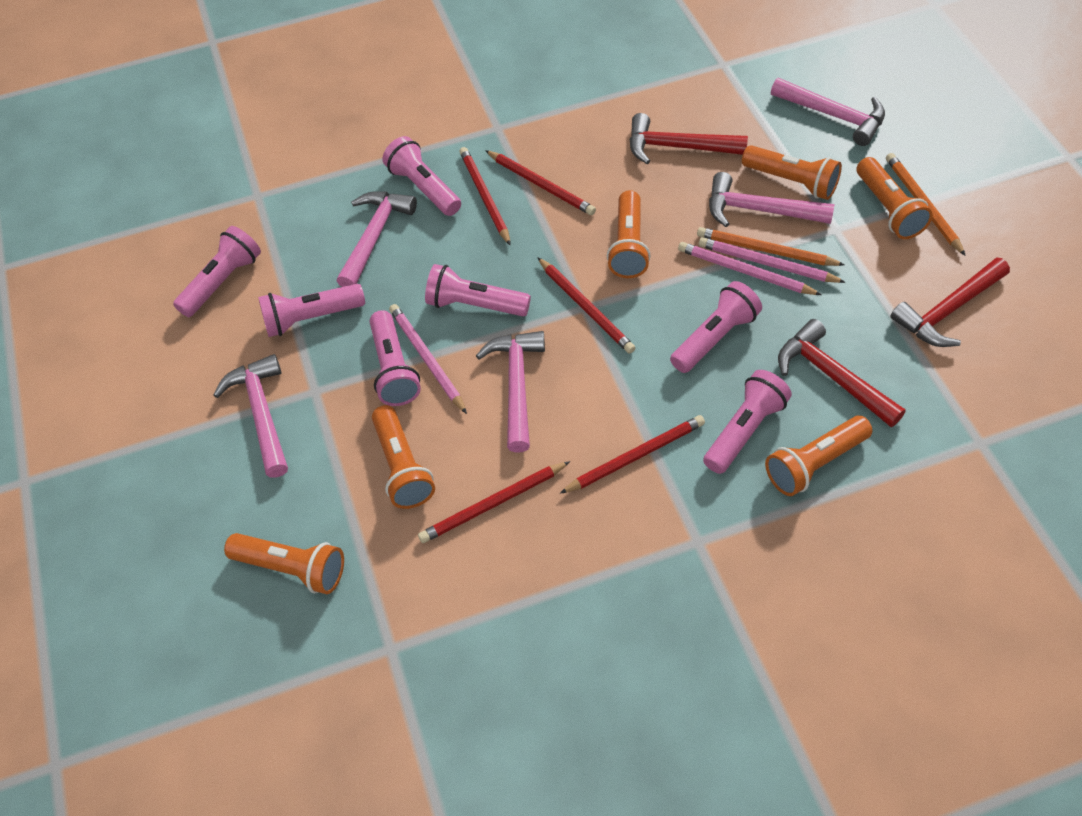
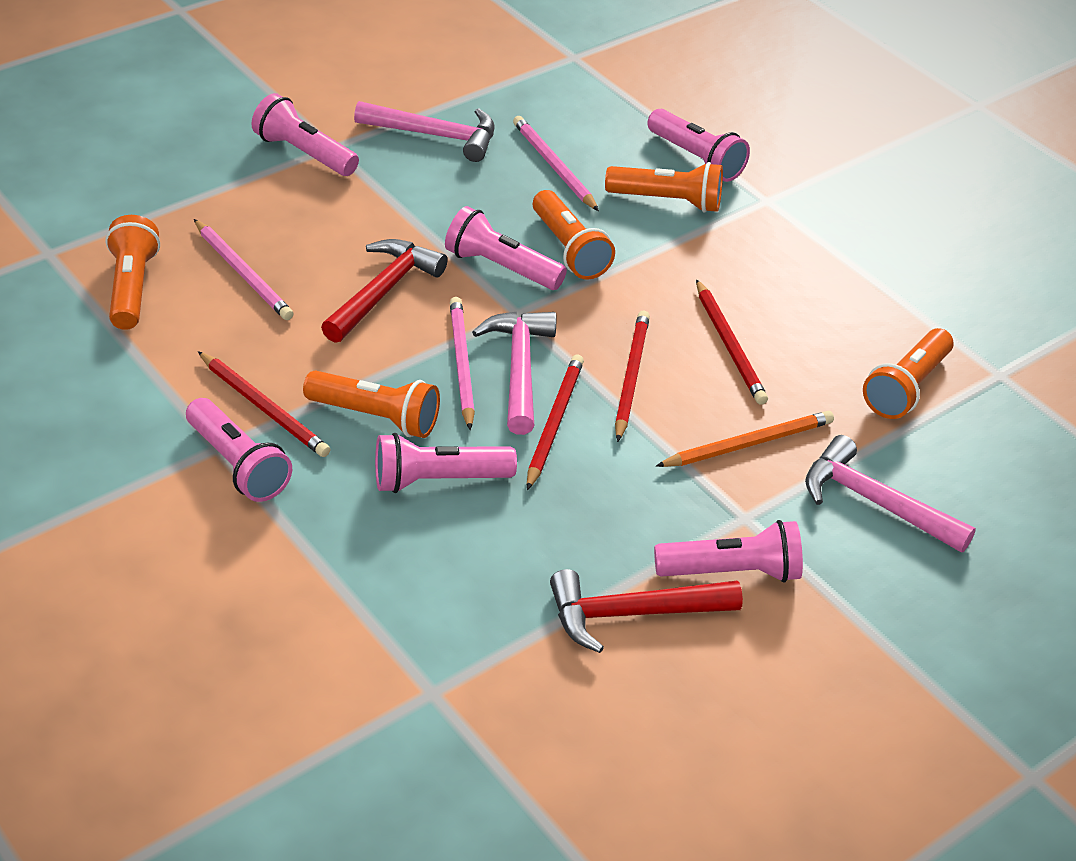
orange flashlight: [224,533,344,594] [372,405,435,509] [607,190,651,278] [742,145,842,200] [765,416,872,496] [857,157,933,239] = 6 -> [105,215,160,330] [303,370,440,438] [533,190,615,280] [605,162,723,213] [863,328,954,419] = 5
orange pencil: [697,227,845,266] [886,153,966,256] = 2 -> [656,411,834,467] = 1
pink flashlight: [173,226,261,317] [258,284,365,337] [370,310,421,406] [383,136,461,216] [425,264,531,316] [670,281,762,373] [703,370,792,474] = 7 -> [186,398,292,502] [251,93,359,176] [375,433,517,493] [445,206,567,290] [647,109,750,182] [654,520,803,583] = 6
pink hammer: [213,354,288,478] [337,191,417,287] [476,331,545,453] [709,172,834,227] [771,78,885,146] = 5 -> [354,101,495,162] [472,311,556,435] [805,435,976,553] = 3
red hammer: [630,113,748,164] [778,319,906,427] [890,257,1010,347] = 3 -> [321,239,448,343] [550,569,743,653] = 2
red pencil: [418,461,570,543] [459,147,510,245] [485,150,596,215] [537,257,635,353] [560,415,705,494] = 5 -> [198,351,331,457] [527,355,584,490] [615,311,650,442] [696,279,768,405] = 4

